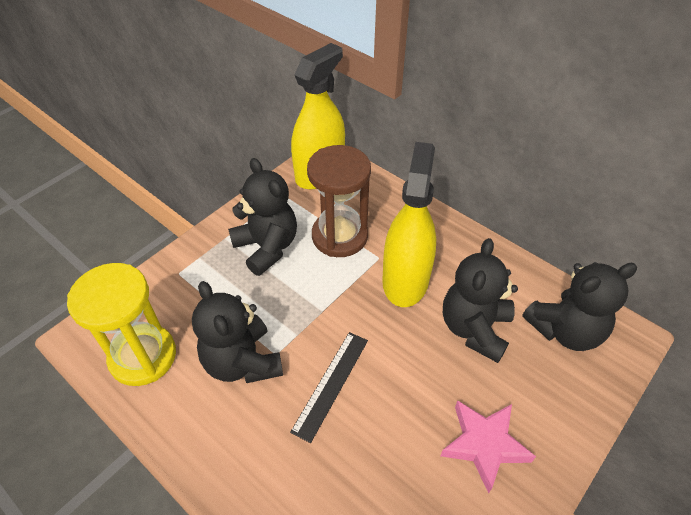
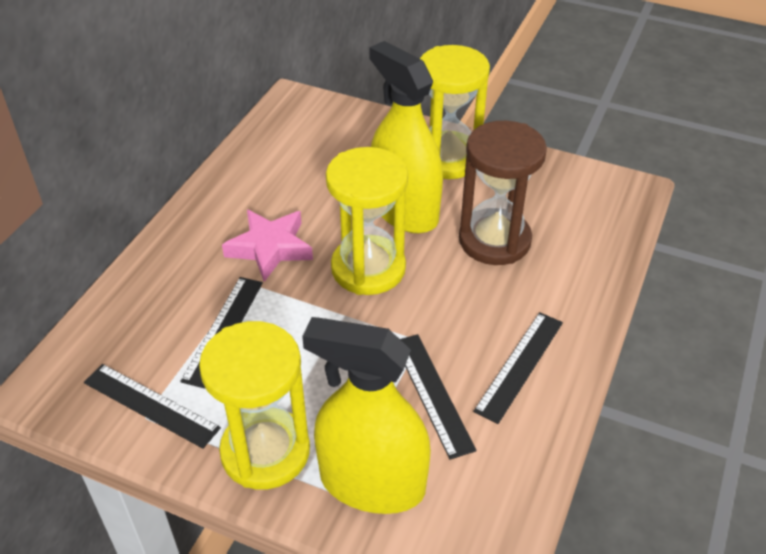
black ruler: [290,332,368,443] = 1 -> [84,364,221,449] [180,277,263,389] [400,334,476,460] [473,312,563,424] = 4
black teddy bear: [192,281,283,383] [228,158,297,276] [443,238,518,363] [522,262,637,351] = 4 -> none = 0
yellow hourglass: [67,263,176,386] = 1 -> [199,321,310,490] [326,147,408,295] [420,45,490,179] = 3

